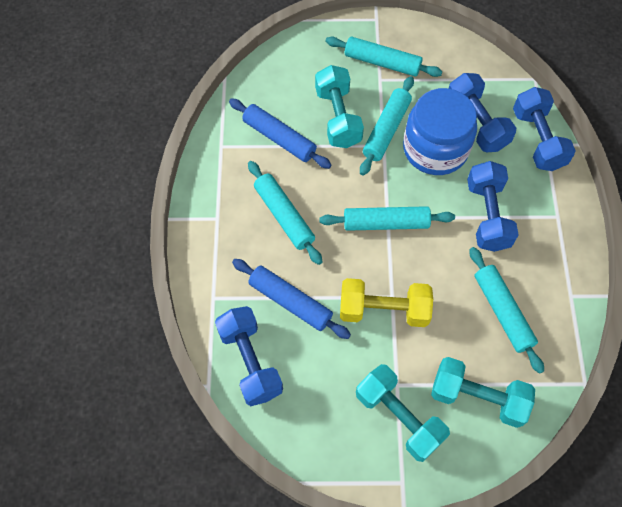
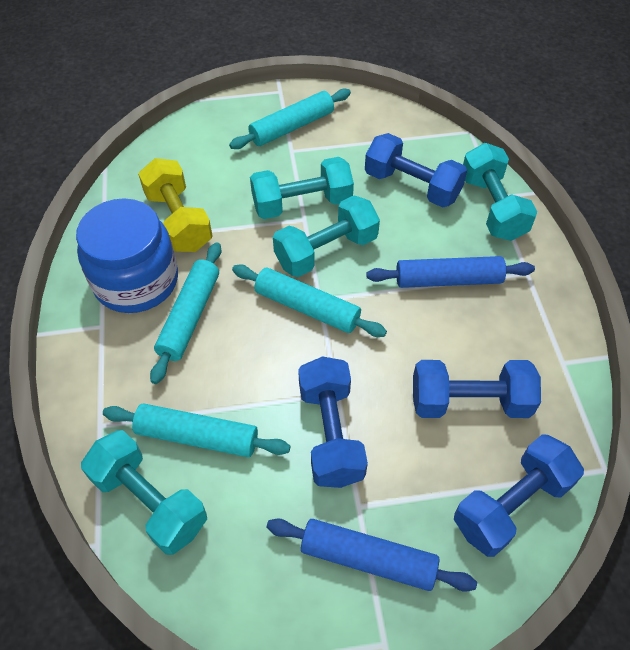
turquoise dumbbell: [315,65,364,148] [356,364,450,462] [431,357,535,428] = 3 -> [81,430,207,555] [250,157,354,219] [273,195,380,277] [463,143,537,241] = 4
turquoise rolling pin: [248,161,322,265] [319,206,455,231] [325,36,442,77] [360,76,414,176] [470,247,544,374] = 5 -> [103,403,290,457] [150,242,221,384] [229,89,351,149] [232,265,387,337] = 4

